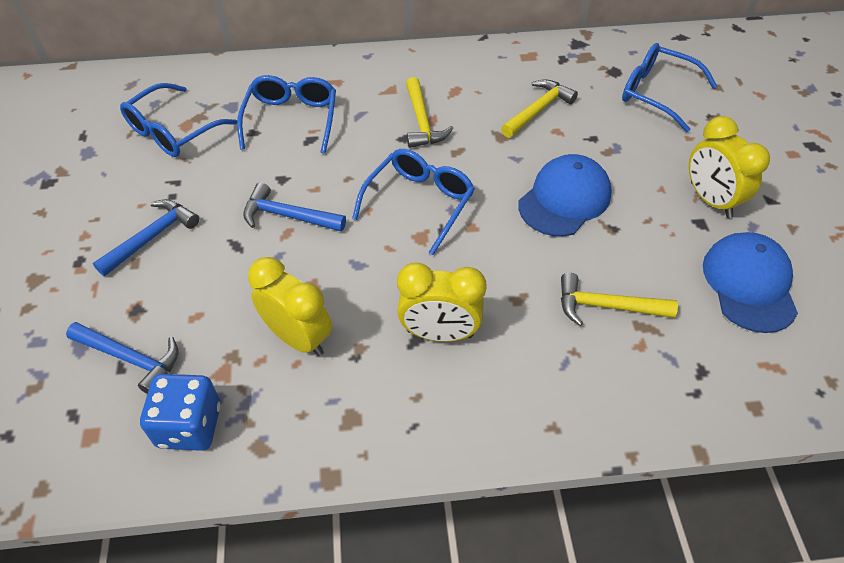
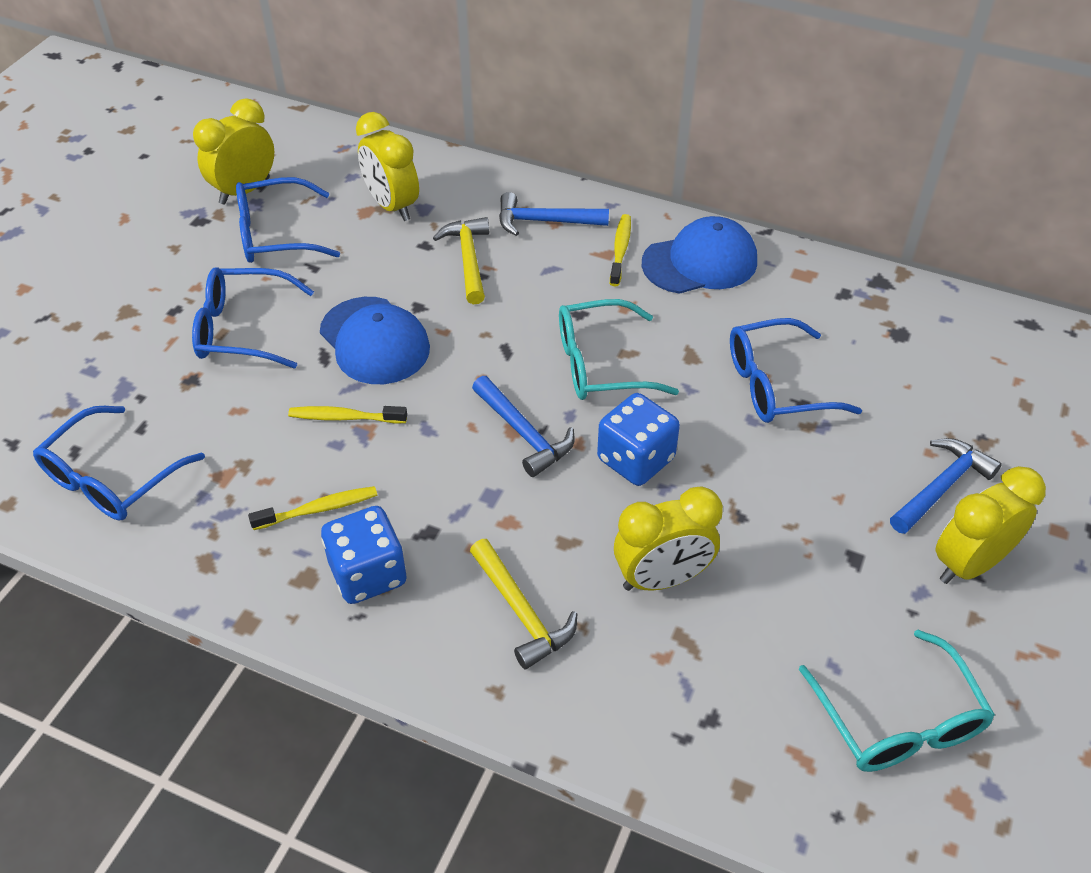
blue dice: [140,374,221,451] = 1 -> [321,506,407,604] [597,393,680,486] = 2
turquoise glasses: none = 0 -> [559,299,679,400] [799,630,995,772] = 2
yellow clock: [248,257,332,356] [397,263,487,342] [689,116,770,218] = 3 -> [193,98,274,205] [356,112,419,221] [614,487,723,591] [935,466,1046,584] = 4
yellow hammer: [406,77,453,148] [501,79,578,138] [561,273,678,326] = 3 -> [433,217,489,304] [470,539,577,670] = 2
yellow toothbrush: none = 0 -> [248,486,377,530] [288,406,407,424] [610,214,631,287] = 3

